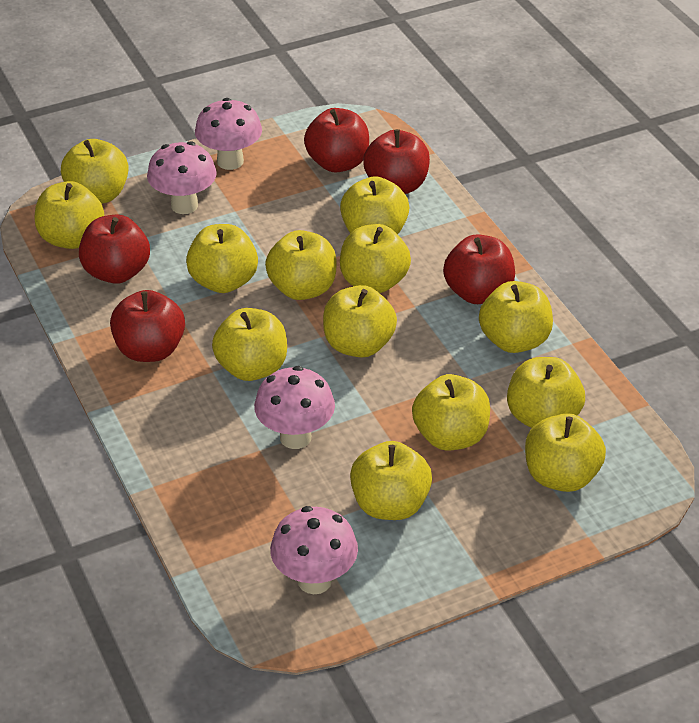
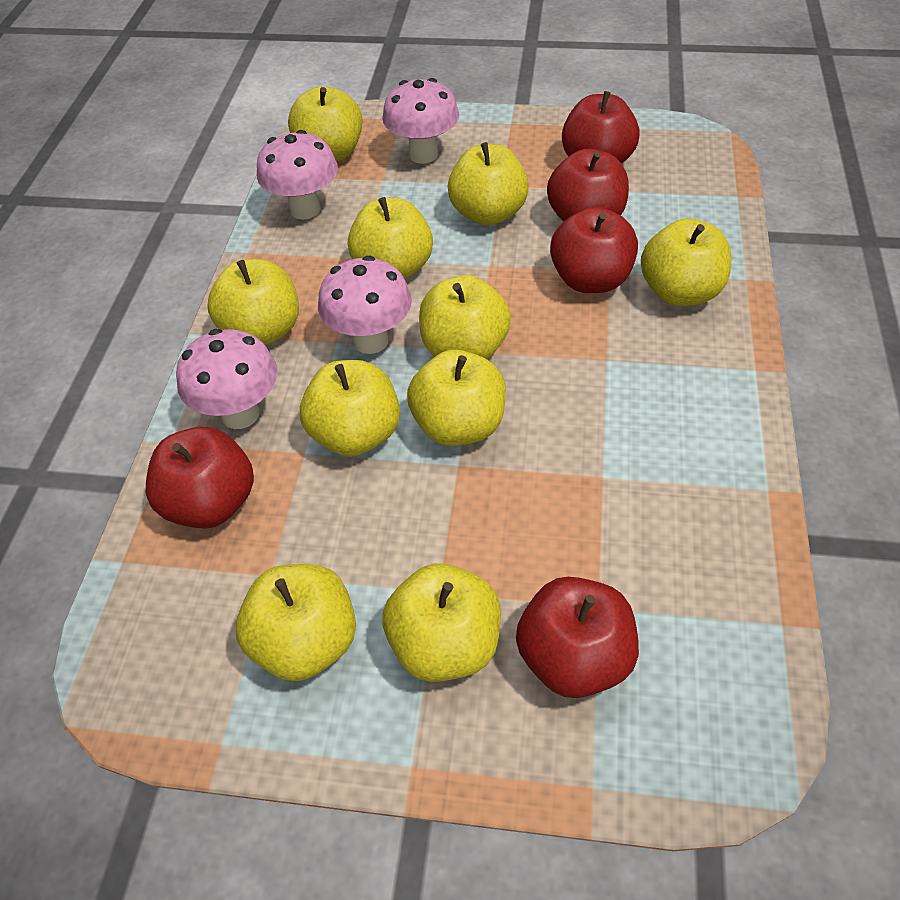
yellow apple: [35,181,104,249] [61,139,129,204] [186,224,258,293] [212,308,287,381] [265,230,337,300] [323,285,397,357] [340,176,409,234] [340,224,411,293] [350,441,432,520] [412,374,490,451] [479,281,553,353] [507,357,585,428] [525,413,606,492] = 13 -> [207,259,299,345] [236,564,356,681] [288,86,363,161] [300,360,400,457] [348,197,433,279] [382,563,501,682] [407,349,506,446] [419,275,511,359] [448,142,529,226] [641,218,731,306] = 10

